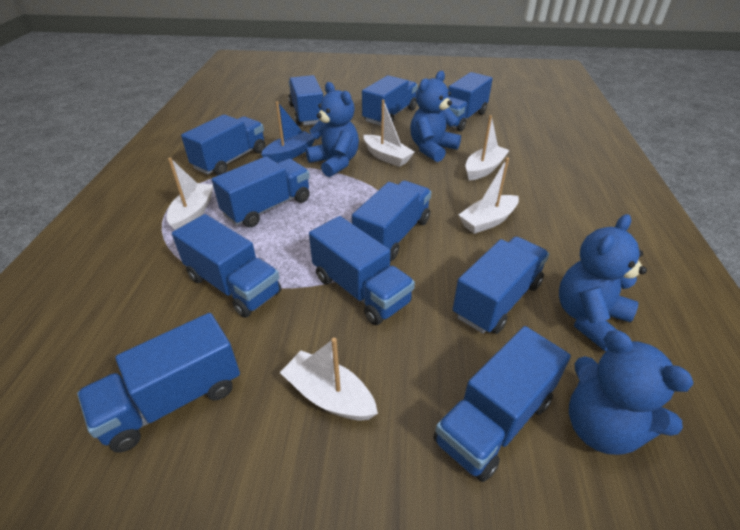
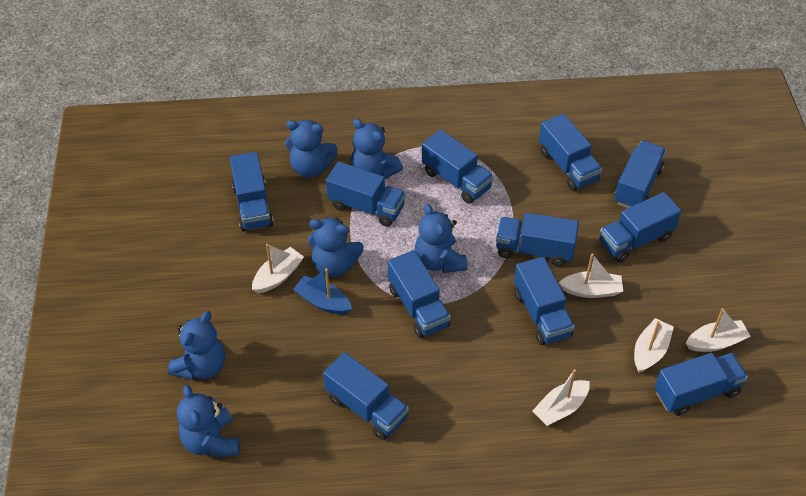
blue teddy bear: [306,82,359,177] [410,71,461,162] [559,214,647,351] [569,330,694,455] = 4 -> [168,311,225,380] [177,385,240,457] [285,120,338,178] [308,217,364,277] [351,119,403,179] [415,204,468,273] = 6

